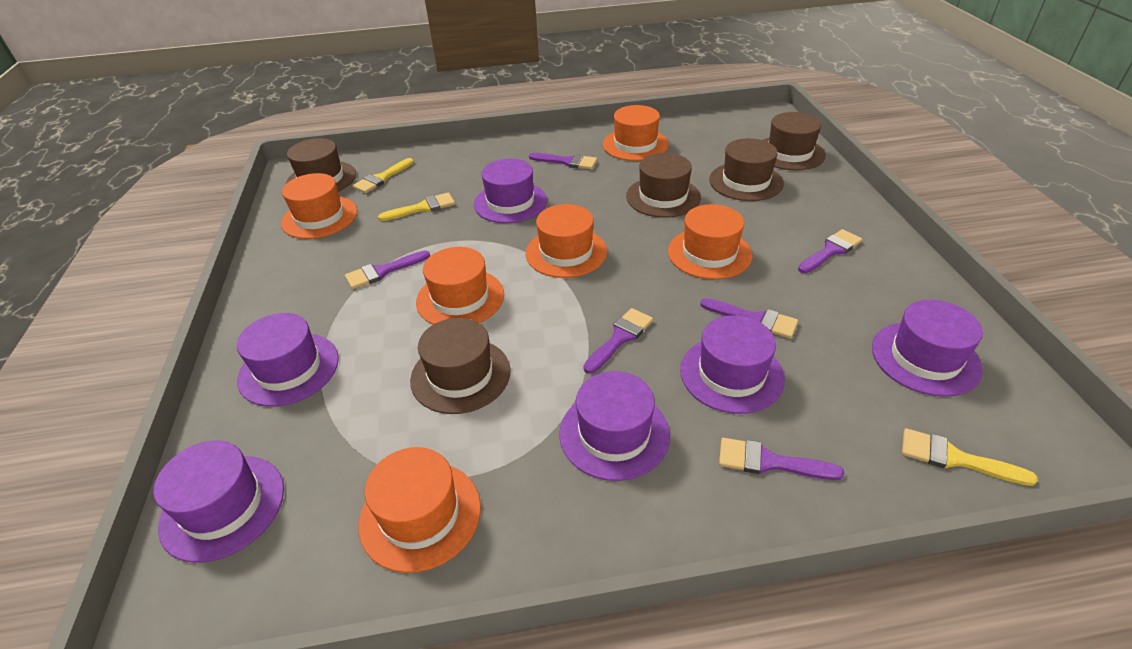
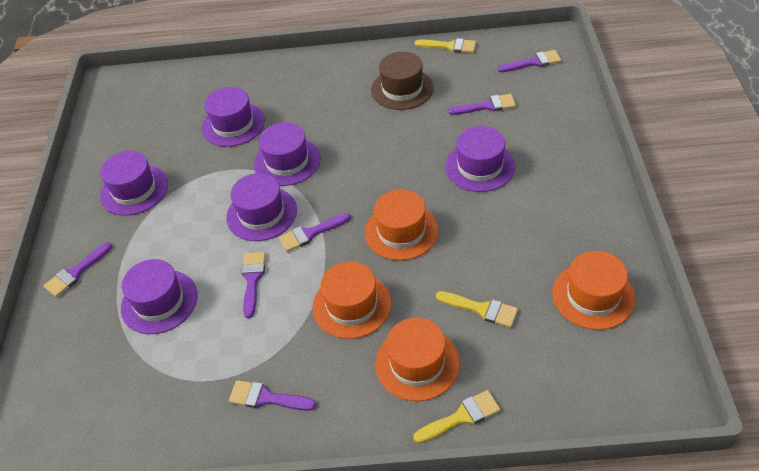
brown hat: [286,138,356,192] [410,318,511,414] [626,153,701,218] [709,138,784,201] [763,112,826,170] = 5 -> [371,52,434,110] = 1
orange hat: [281,173,357,239] [359,447,481,573] [416,247,504,325] [526,204,607,278] [603,105,669,161] [668,204,753,279] = 6 -> [313,261,391,339] [365,189,439,261] [375,318,460,401] [552,251,636,330] = 4

